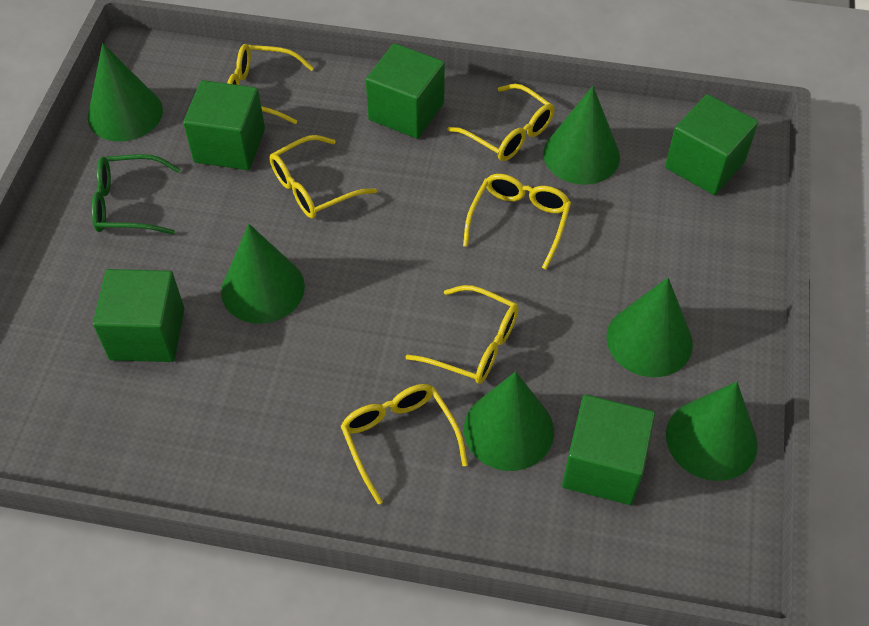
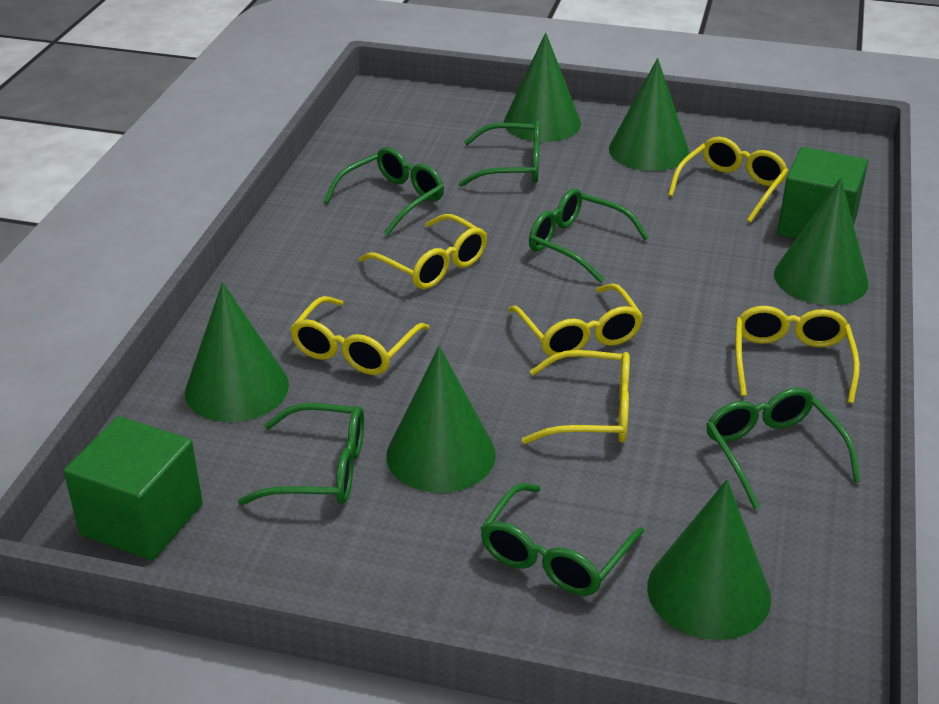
green cube: [93,269,184,362] [183,80,265,170] [366,43,445,139] [562,395,655,505] [665,94,758,195] = 5 -> [64,416,203,561] [777,147,868,239] = 2
green glasses: [91,154,181,235] = 1 -> [238,403,364,505] [324,147,444,236] [458,121,540,187] [480,483,644,596] [529,188,649,283] [706,388,861,510] = 6

